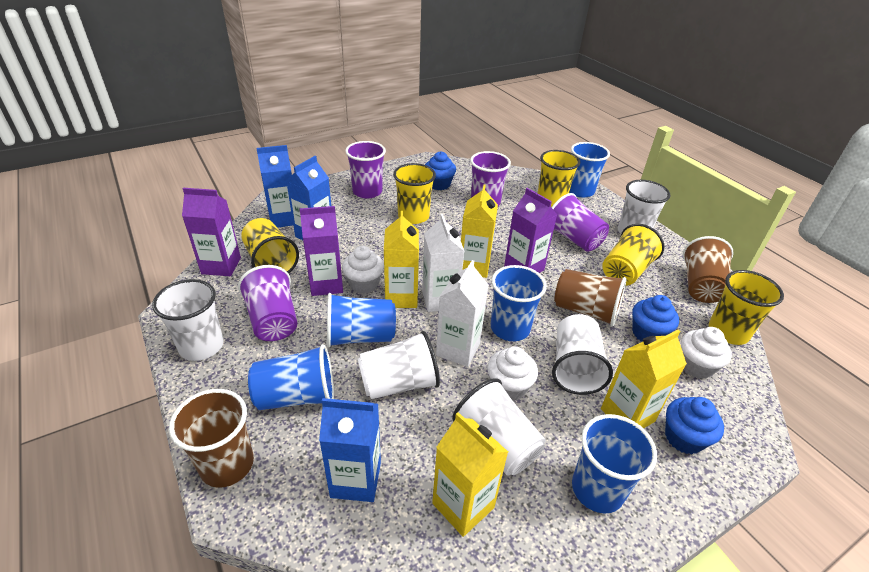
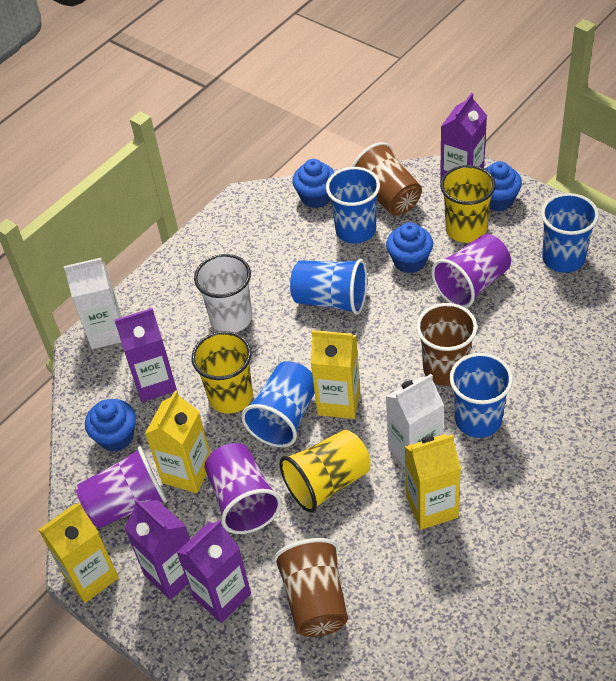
blue carton: [256,145,293,228] [286,156,331,240] [319,398,381,502] = 3 -> none = 0
blue cupcake: [425,151,456,190] [632,295,679,342] [665,397,724,454] = 3 -> [85,399,136,452] [292,159,335,208] [386,222,433,273] [485,161,522,212] = 4
purple carton: [182,188,241,276] [300,206,343,296] [504,188,557,273] = 3 -> [114,308,177,402] [124,499,190,600] [176,520,251,623] [440,93,487,183] = 4
purple cup: [238,265,297,341] [345,141,386,199] [470,151,511,206] [551,193,609,252] = 4 -> [76,446,167,528] [205,443,282,534] [431,234,511,308] = 3
white cup: [152,279,223,361] [357,331,440,399] [452,378,545,476] [552,314,613,395] [618,180,671,234] = 5 -> [194,254,252,333] = 1
white cupcake: [342,246,384,293] [487,347,538,401] [681,327,732,379] = 3 -> none = 0
yellow cup: [241,218,299,274] [393,163,436,224] [538,150,580,207] [602,224,664,286] [709,270,784,345] = 5 -> [191,331,253,414] [280,430,370,513] [440,165,496,243] = 3

